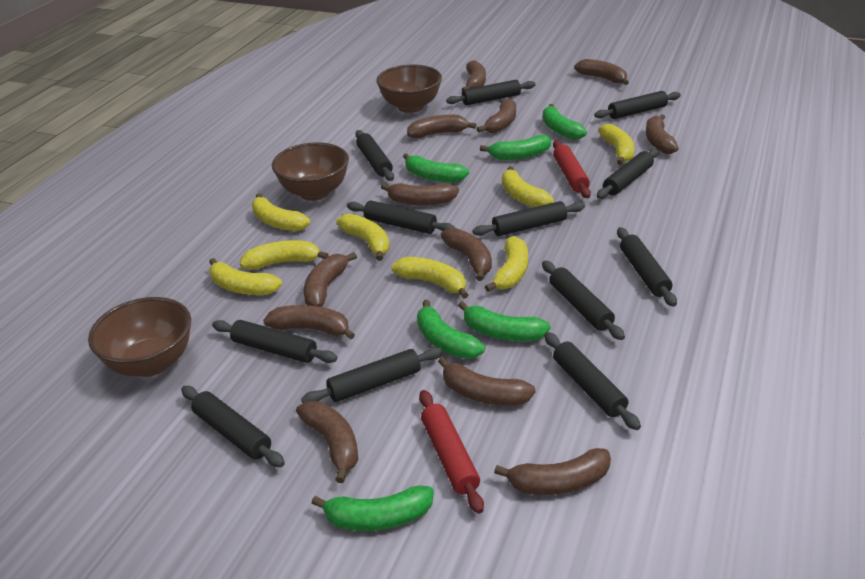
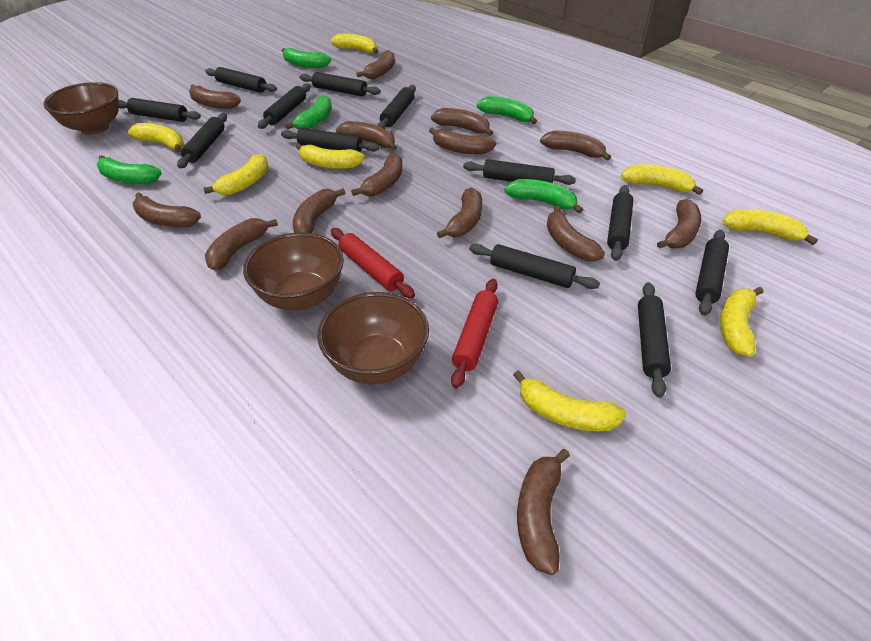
brown banana: [263,305,355,340] [296,401,358,483] [304,252,357,307] [381,183,459,206] [407,115,476,138] [438,357,536,406] [440,228,492,281] [461,60,486,91] [477,98,516,133] [494,448,611,495] [574,59,629,85] [645,114,679,154] = 12 -> [133,193,201,227] [189,84,241,109] [205,218,278,271] [293,188,345,233] [336,121,397,150] [351,153,402,196] [357,50,395,79] [429,128,496,154] [431,108,493,136] [437,187,482,238] [517,449,570,575] [540,131,611,160] [547,206,605,262] [657,199,701,249] = 14
green banana: [312,485,434,531] [403,153,469,182] [417,300,485,359] [458,301,551,341] [480,135,551,160] [542,104,587,140] = 6 -> [97,155,162,184] [282,48,331,68] [285,95,332,129] [477,96,537,124] [504,179,583,213] = 5

